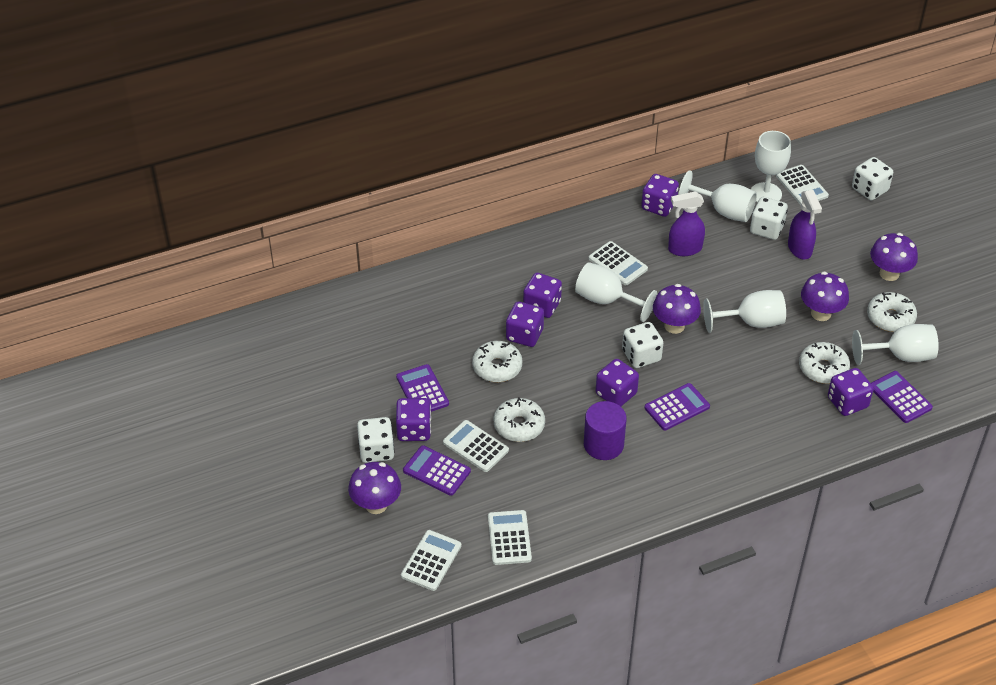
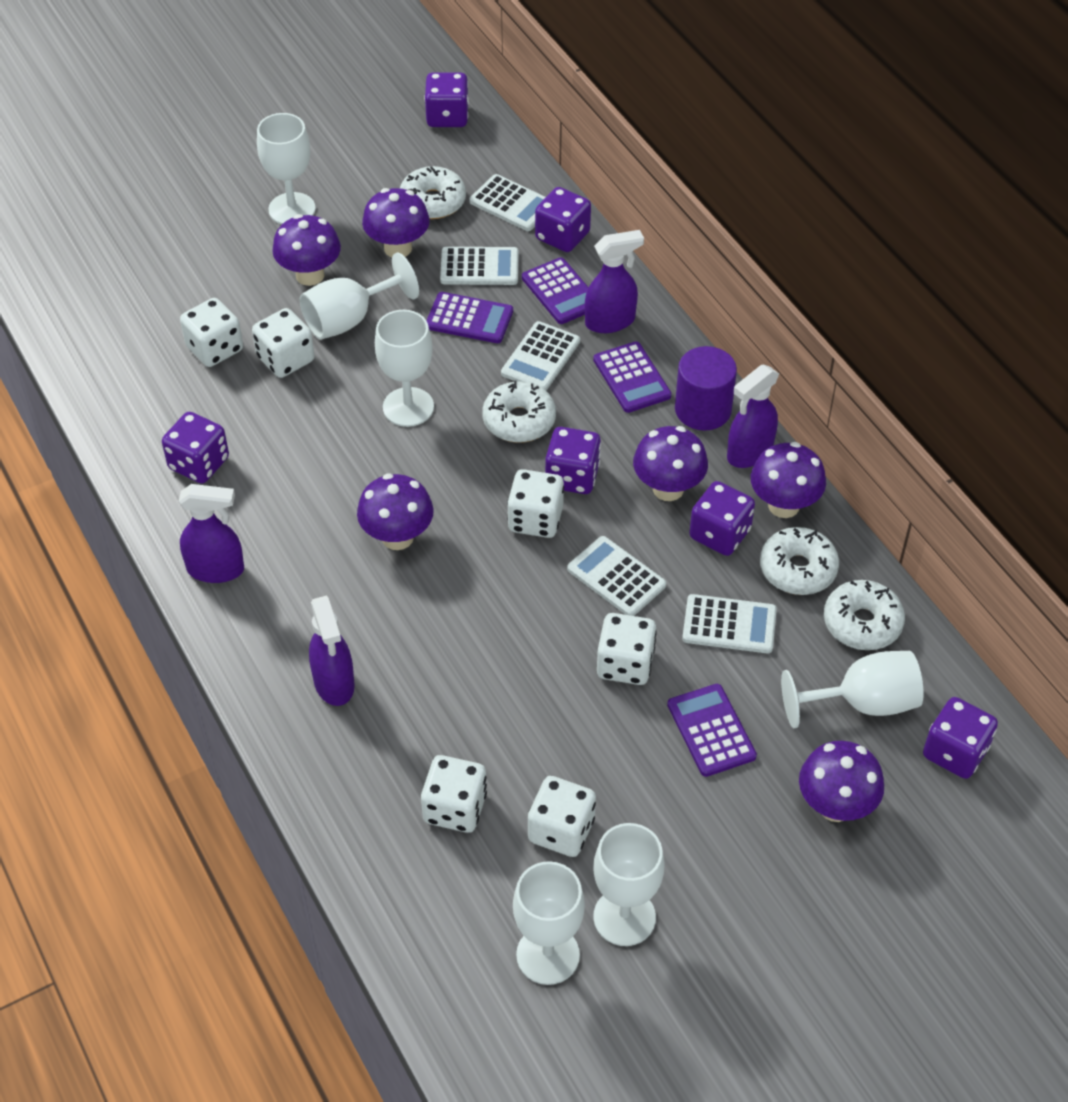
purple mushroom: [348,462,401,514] [653,284,701,334] [801,272,849,321] [870,233,918,281] = 4 -> [272,214,341,286] [357,474,434,550] [362,188,430,257] [633,426,708,501] [751,442,826,518] [799,741,884,822] = 6
purple spray bottle: [668,191,705,256] [788,190,822,259] = 2 -> [179,484,244,583] [309,596,355,706] [585,230,644,333] [727,364,779,468] = 4
white dice: [357,417,395,463] [622,322,663,368] [750,197,788,240] [852,157,893,200] = 4 -> [180,298,243,367] [252,308,315,378] [421,755,487,833] [507,469,564,538] [528,776,596,857] [597,613,657,685] = 6
white goblet: [575,262,657,322] [678,170,757,222] [703,290,786,333] [751,131,791,203] [852,324,939,365] = 5 -> [257,113,316,224] [299,253,419,340] [375,310,434,427] [513,861,585,985] [593,823,664,946] [781,651,924,728] = 6

